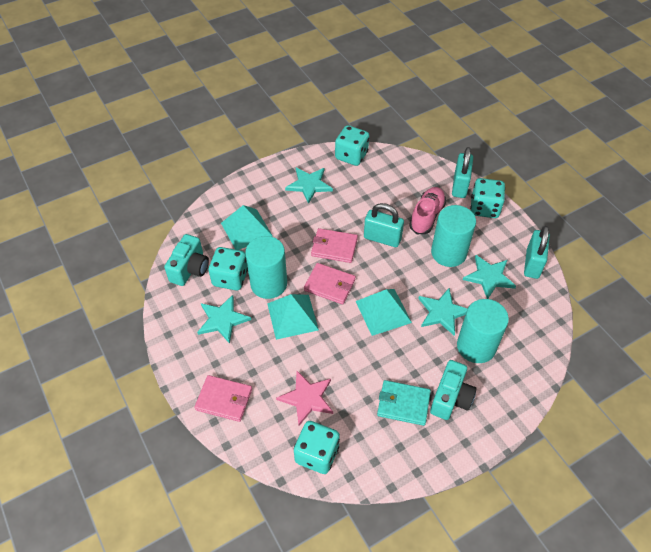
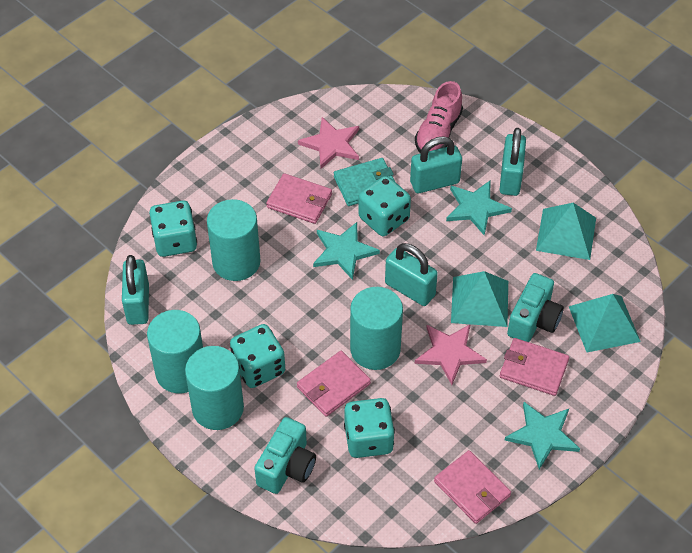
pink star: [276,371,333,426] = 1 -> [298,117,359,169] [415,325,487,385] = 2
pink wallet: [194,375,252,422] [304,263,356,304] [311,228,358,263] = 3 -> [266,173,332,224] [297,351,371,417] [434,450,511,524] [500,338,569,396] = 4
turquoise cylinder: [245,236,287,299] [431,205,476,267] [457,299,509,363] = 3 -> [147,310,203,393] [185,346,244,430] [207,199,261,281] [350,287,403,370] = 4
turquoise padlock: [364,203,404,247] [452,147,473,198] [524,226,550,279] = 3 -> [122,255,149,325] [385,243,438,306] [410,136,462,193] [500,128,526,196] = 4
turquoise star: [197,295,251,344] [285,168,333,204] [418,288,467,336] [463,255,516,299] = 4 -> [313,222,380,280] [446,181,512,235] [505,402,580,470] = 3

